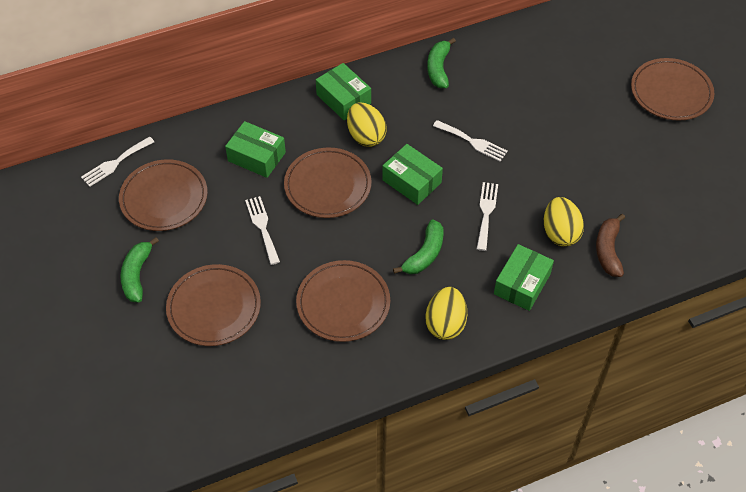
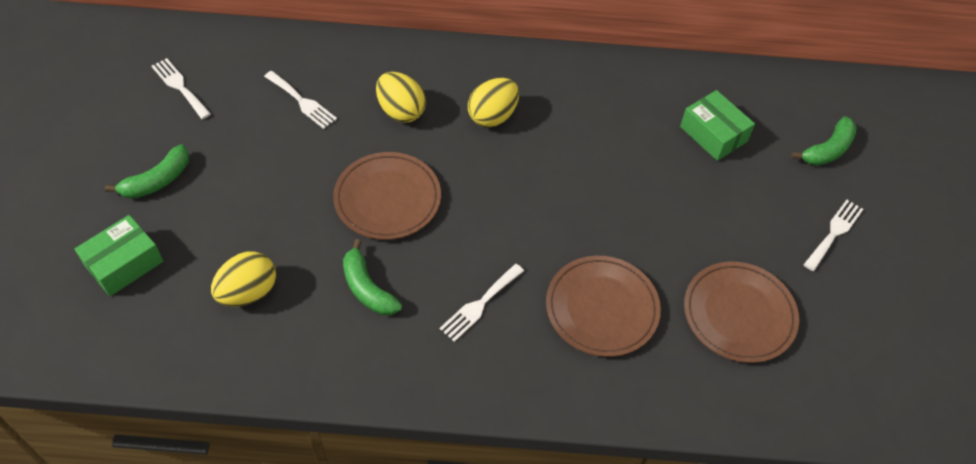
brown banana: [596,214,625,277] = 1 -> none = 0
brown plate: [119,159,208,231] [166,264,261,346] [284,148,371,218] [296,260,390,342] [631,58,714,121] = 5 -> [333,152,441,240] [546,256,661,357] [684,262,799,363] = 3
green box: [225,121,286,178] [316,63,371,120] [382,144,443,205] [494,244,554,311] = 4 -> [75,215,163,296] [680,90,755,161] = 2

